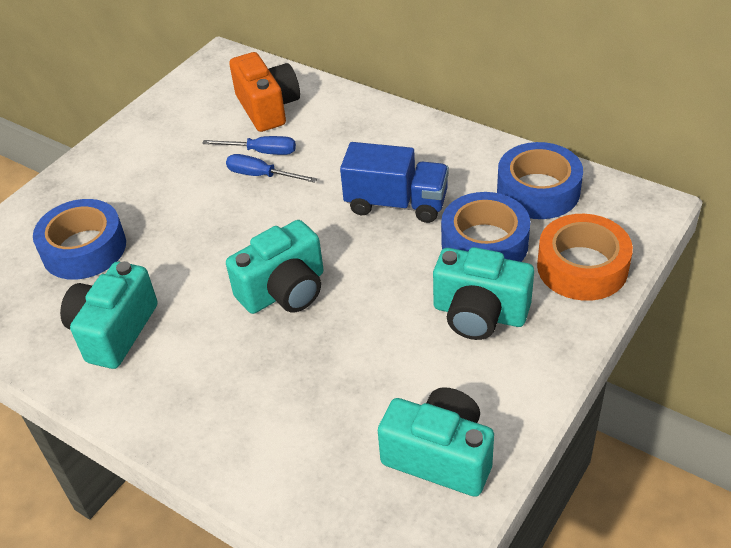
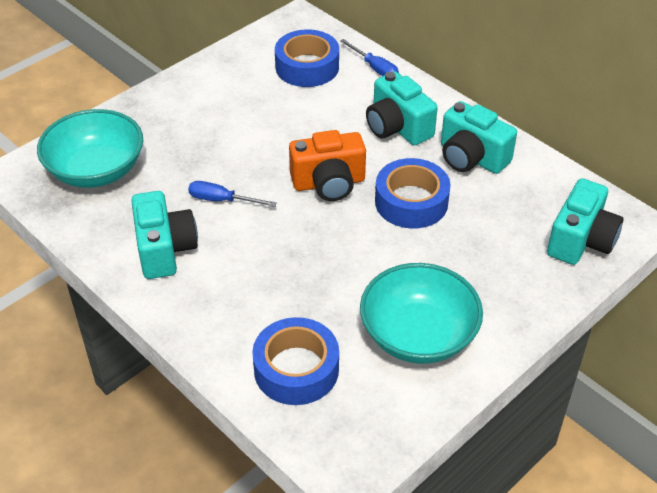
blue truck: [340,142,449,223] = 1 -> none = 0
orange tape: [537,214,633,301] = 1 -> none = 0
turquoise bowl: none = 0 -> [37,109,143,188] [360,263,483,364] = 2

